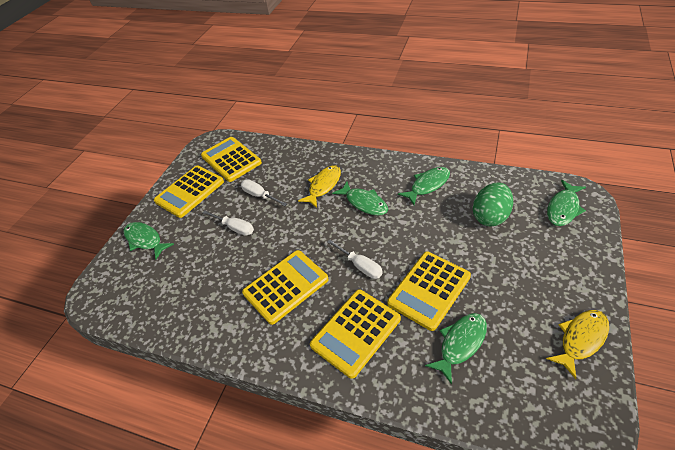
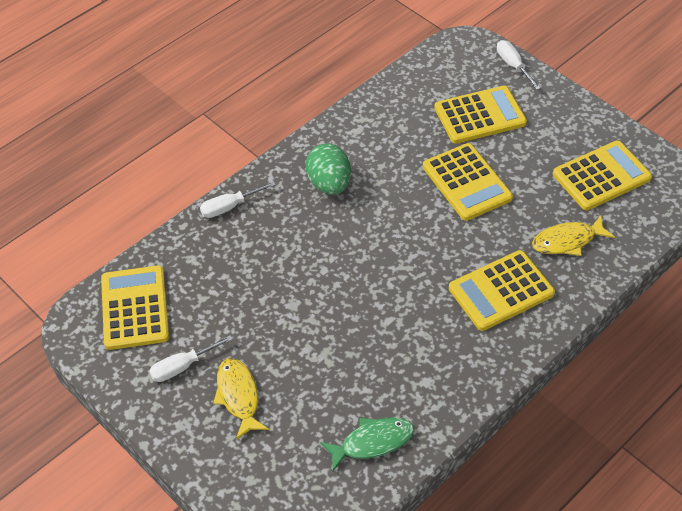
green fish: [123,222,174,260] [332,181,388,216] [398,167,450,205] [425,313,487,385] [547,180,586,226] = 5 -> [320,417,414,471] = 1

